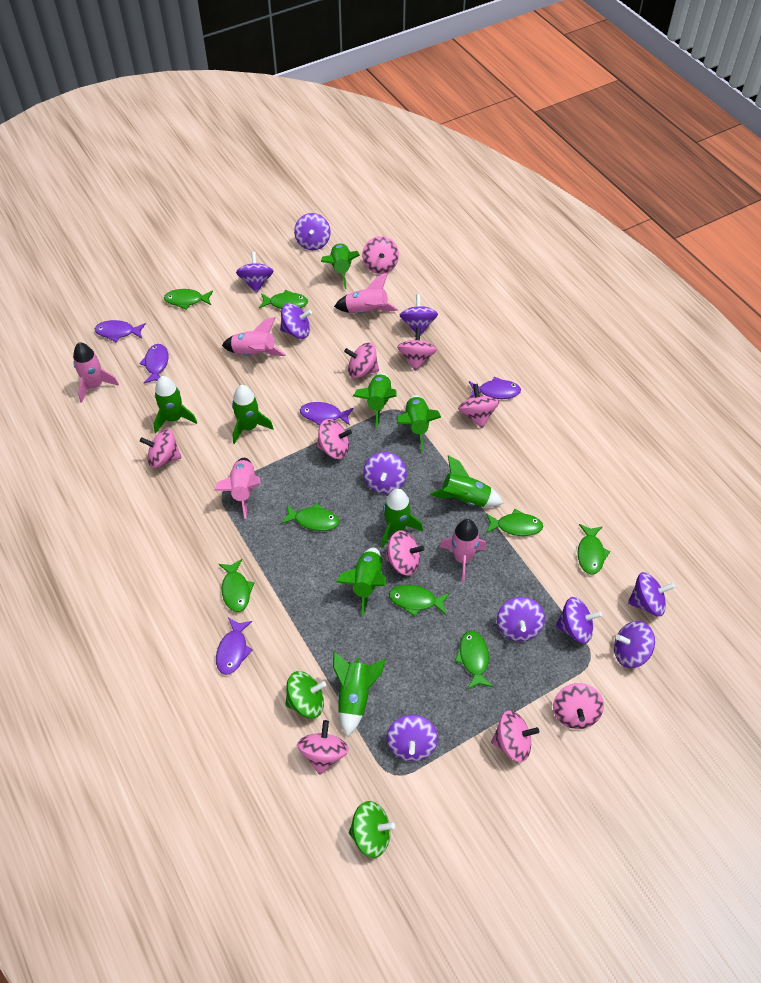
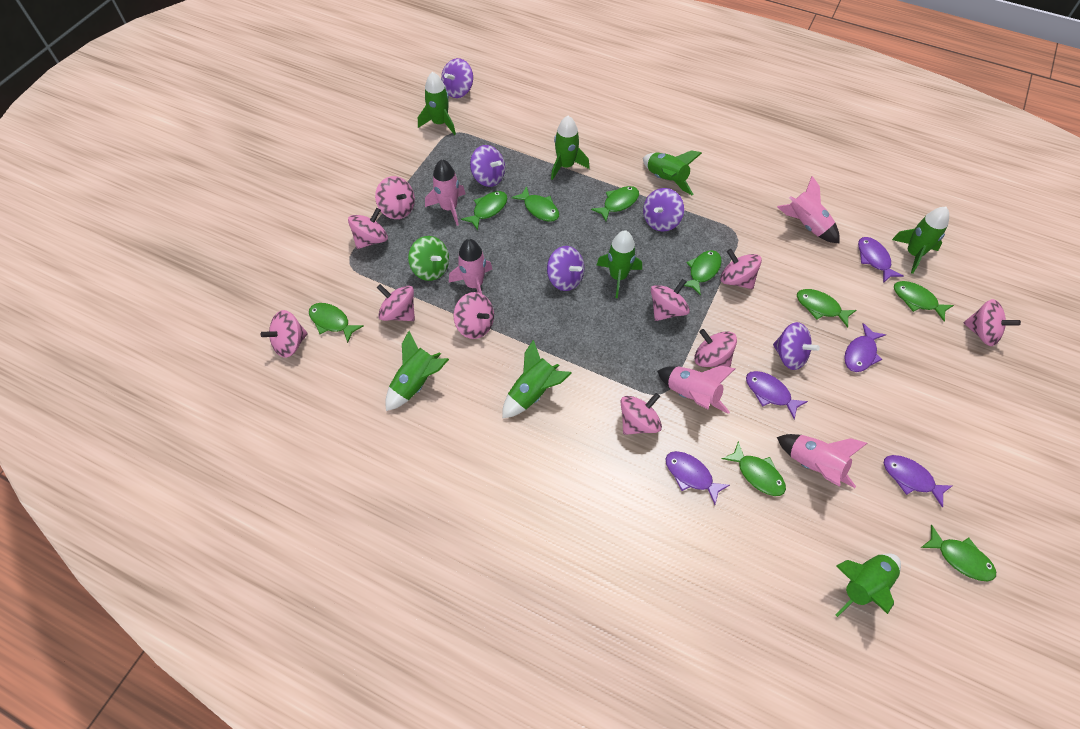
green fish: [164,289,213,310] [219,559,254,612] [259,290,308,309] [281,503,339,531] [389,585,450,617] [455,631,493,690] [486,509,543,536] [578,524,611,574] = 8 -> [309,303,364,343] [461,191,507,230] [511,186,559,222] [591,186,639,221] [684,250,722,296] [722,441,786,496] [797,289,856,328] [894,281,954,321] [921,525,996,581] = 9
green rocket: [154,376,197,433] [232,385,274,444] [321,243,360,289] [333,652,386,737] [336,548,386,616] [353,373,397,428] [381,489,423,548] [397,395,441,452] [430,455,503,507] = 9 -> [385,331,449,411] [418,72,456,135] [502,340,572,418] [551,116,590,180] [597,230,642,298] [643,151,702,195] [835,553,901,617] [892,207,949,274] = 8
green spinning top: [285,671,326,718] [349,801,395,858] = 2 -> [408,236,449,281] = 1
purple spinning top: [236,252,273,293] [280,303,312,339] [294,213,331,250] [363,452,407,494] [387,715,438,761] [399,294,438,336] [497,597,545,641] [556,597,602,644] [614,621,655,668] [628,572,675,616] = 10 -> [441,58,473,98] [470,145,505,187] [547,246,584,291] [643,188,684,232] [773,322,820,370] = 5

